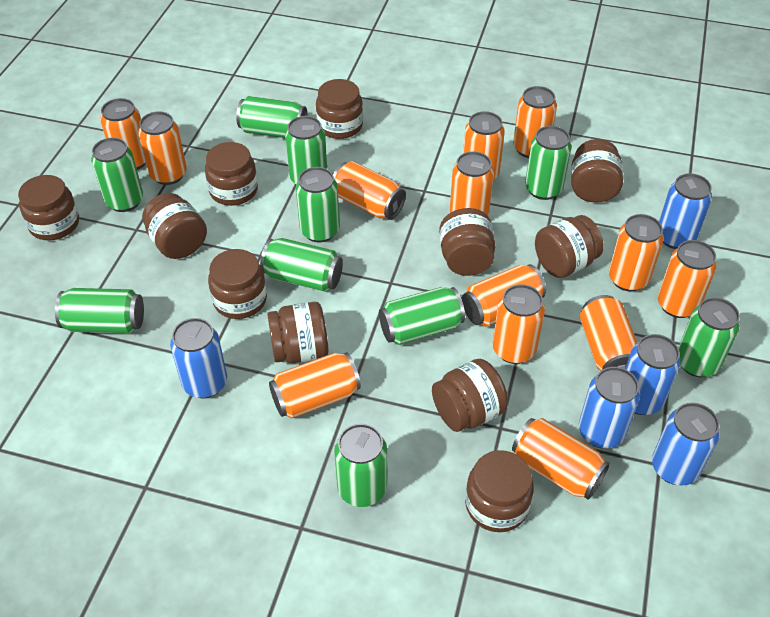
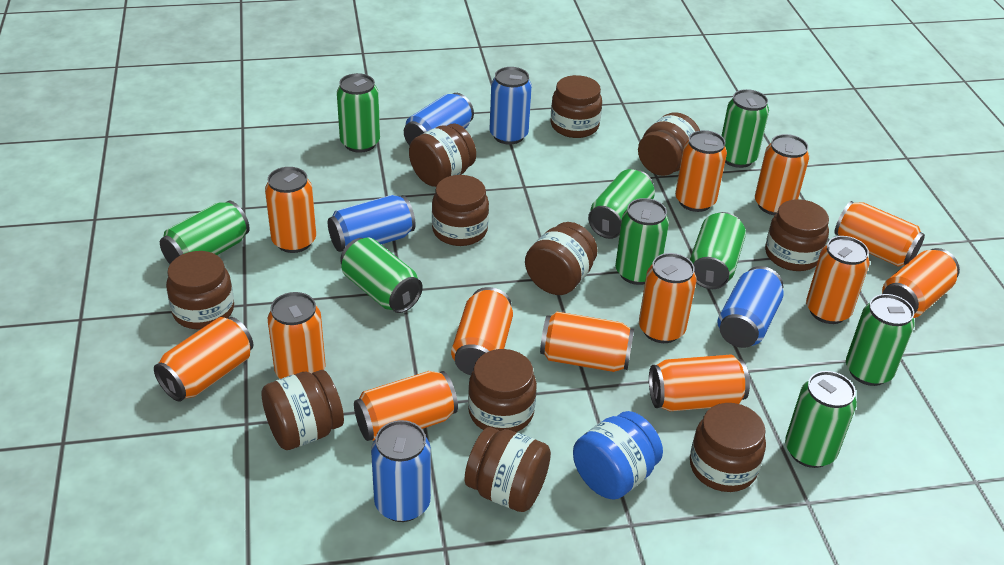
blue jar: none = 0 -> [573,411,663,500] = 1
green can: [55,288,144,334] [91,138,143,212] [236,96,307,138] [260,238,343,292] [285,116,327,184] [296,167,340,242] [334,424,387,507] [379,287,465,345] [525,126,572,200] [678,297,740,377] = 10 -> [160,201,250,264] [337,73,380,153] [340,238,423,313] [588,169,655,239] [615,198,669,285] [690,212,746,289] [721,89,769,168] [785,371,857,468] [846,294,915,386] = 9

